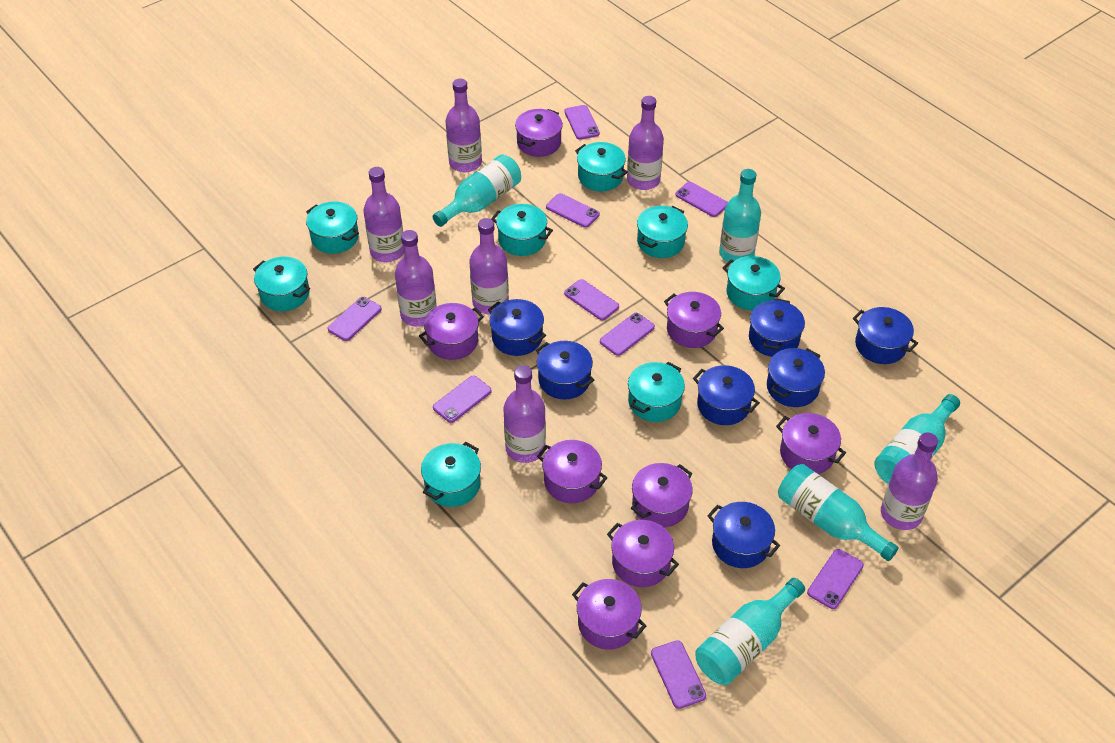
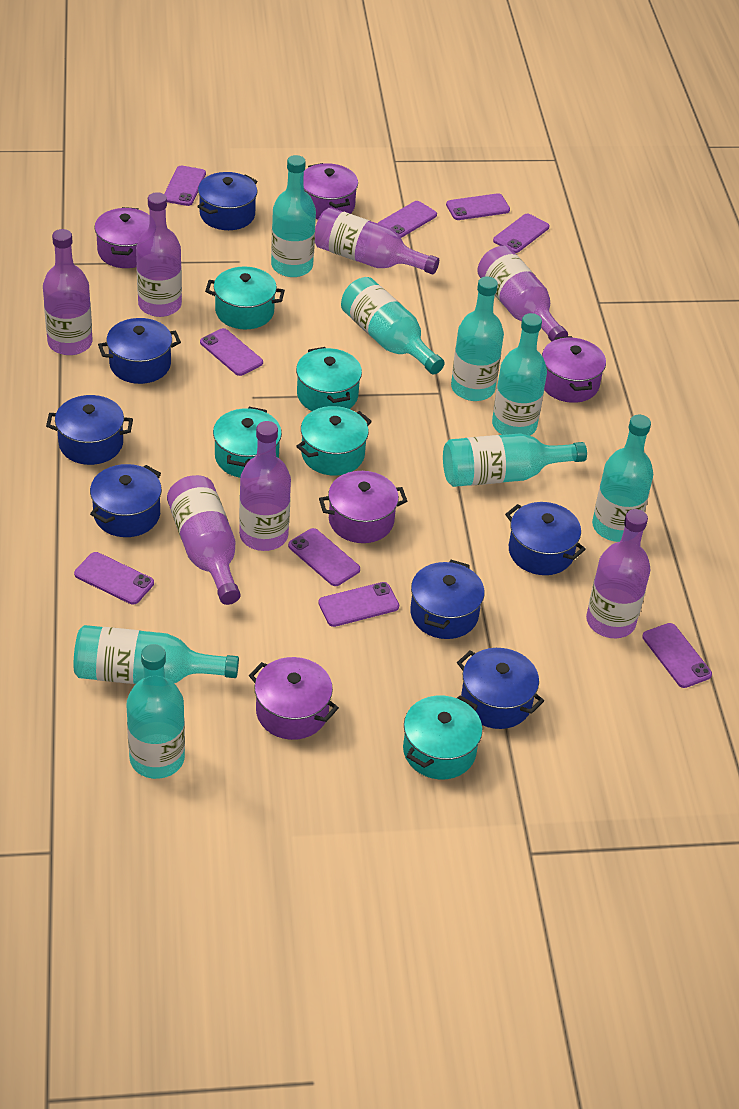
purple pot: [419,303,484,360] [515,109,563,157] [537,440,608,503] [572,579,646,650] [607,520,679,587] [631,463,693,528] [664,292,724,348] [776,413,846,474] = 8 -> [94,207,150,268] [249,657,339,740] [303,163,358,219] [319,471,407,543] [542,336,606,403] = 5
turquoise bottle: [433,154,521,227] [695,578,805,685] [719,169,761,262] [778,464,899,561] [874,394,960,484] = 5 -> [74,625,239,684] [127,644,185,779] [271,155,316,277] [341,277,445,375] [443,433,587,487] [451,276,504,401] [492,313,547,436] [592,415,653,542] = 8
turquoise pot: [253,257,310,311] [306,202,359,254] [421,442,481,507] [491,204,553,256] [575,142,628,192] [628,362,685,422] [637,206,688,258] [722,256,785,311] = 8 -> [205,267,285,329] [213,407,282,478] [296,347,362,411] [296,406,372,476] [403,695,483,779] = 5

